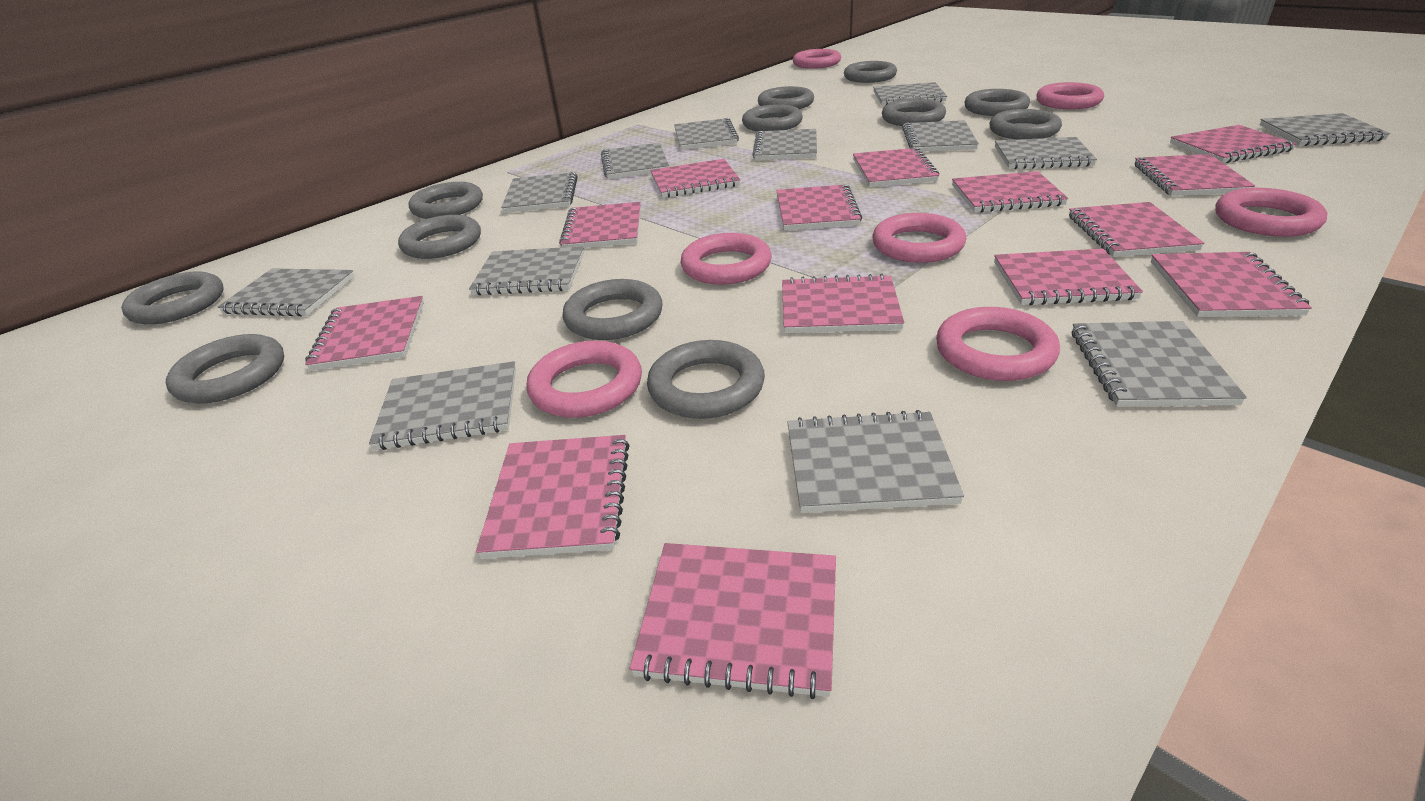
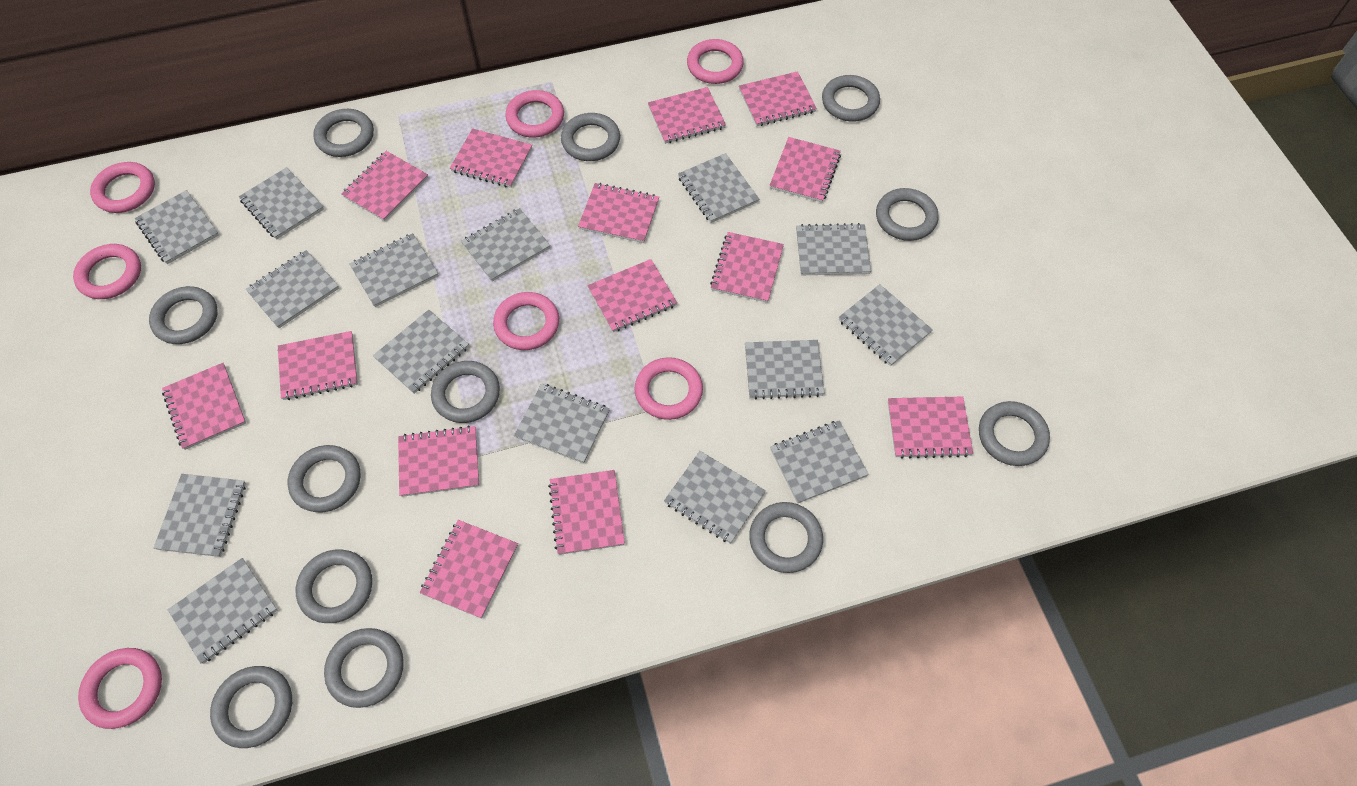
grey notebook: [218,268,355,316] [369,361,516,450] [469,246,584,295] [501,172,578,213] [601,143,669,179] [674,118,739,150] [752,129,817,160] [787,410,964,513] [873,82,947,105] [902,120,979,152] [995,137,1097,169] [1072,321,1247,407] [1260,113,1390,146] = 13 -> [135,190,219,264] [154,474,246,557] [168,558,277,664] [239,167,324,240] [246,250,339,328] [350,233,439,307] [373,310,469,394] [461,208,550,282] [514,384,610,464] [664,451,766,544] [678,153,759,223] [745,340,824,400] [770,420,869,504] [796,223,871,275] [838,284,933,366] = 15

